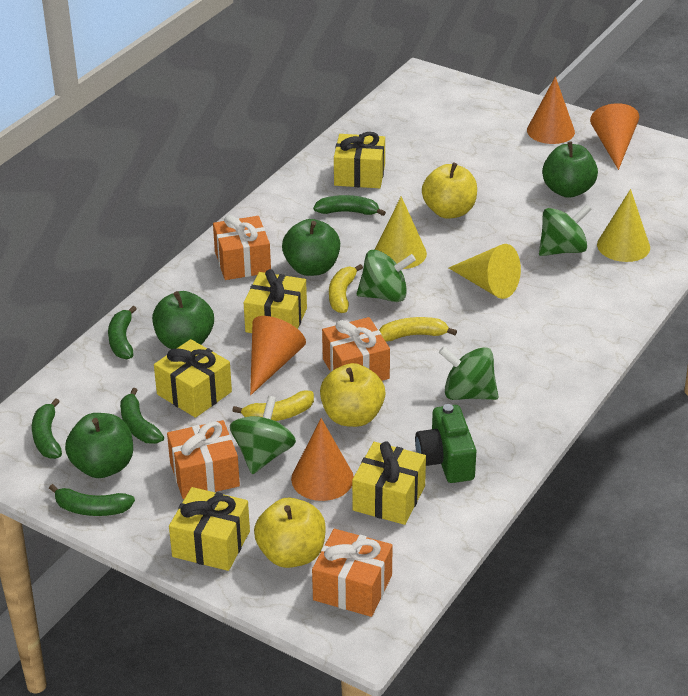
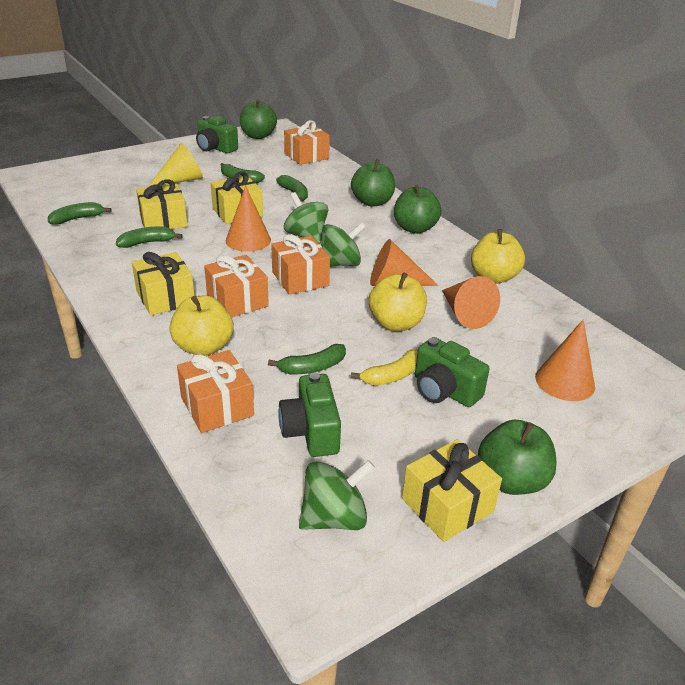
green camera: [415,404,477,483] = 1 -> [196,116,238,153] [278,372,341,457] [415,337,490,407] = 3
green spinning top: [230,396,296,474] [357,250,416,302] [439,346,498,400] [539,204,591,256] = 4 -> [284,192,328,244] [299,460,375,530] [321,222,366,267] = 3
yellow banana: [232,390,314,421] [329,264,363,313] [379,317,457,342] = 3 -> [351,349,418,385] = 1
yellow cone: [375,196,427,269] [449,244,521,299] [597,189,650,262] = 3 -> [148,143,203,187] = 1
yellow gift: [154,339,232,418] [169,487,250,571] [244,269,307,333] [334,132,385,188] [352,441,426,525] = 5 -> [132,252,195,315] [136,179,188,229] [211,171,263,224] [402,439,502,542] = 4

